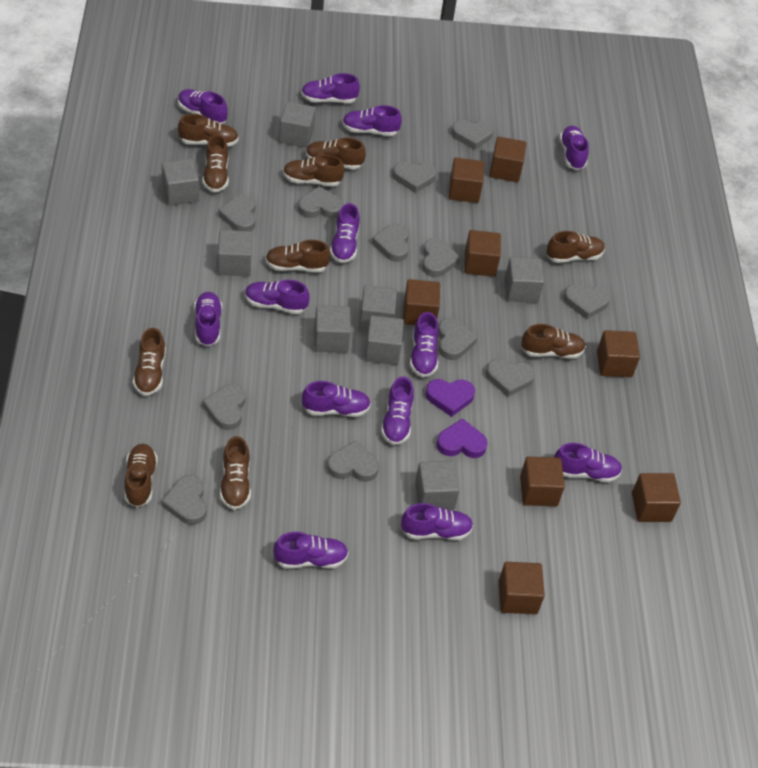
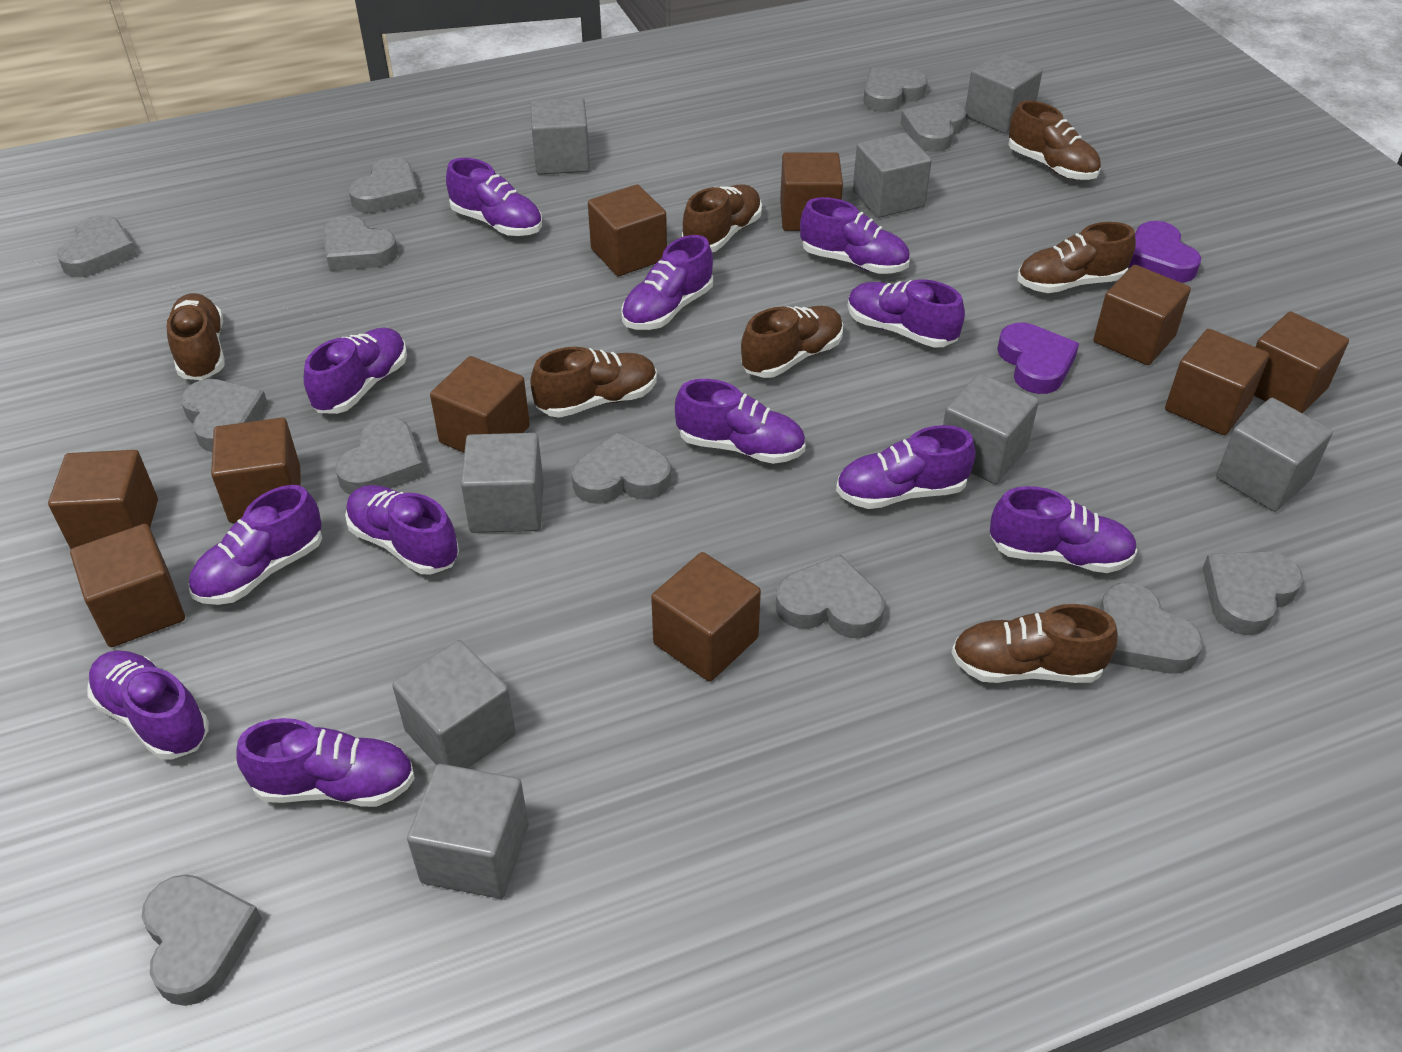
brown cube: [403,279,440,325] [449,158,484,203] [464,230,501,277] [489,136,526,182] [499,562,545,614] [520,457,565,506] [597,330,640,377] [632,473,681,522] = 8 -> [48,450,158,549] [70,524,185,647] [211,418,301,523] [430,356,530,453] [588,184,667,276] [651,552,761,682] [780,152,843,231] [1093,265,1191,365] [1165,329,1269,435] [1254,311,1349,414] = 10
brown shoe: [124,444,158,507] [133,328,166,396] [178,114,239,147] [203,134,229,192] [220,436,251,510] [265,240,331,272] [283,155,344,186] [306,138,366,169] [521,324,586,359] [546,231,605,263] = 10 -> [167,293,225,380] [530,347,657,418] [682,185,762,252] [741,306,843,378] [951,604,1118,683] [1008,100,1101,180] [1017,222,1136,293] = 7
purple shoe: [178,89,228,124] [194,292,222,346] [245,280,309,314] [273,532,349,568] [301,73,360,103] [302,381,371,417] [330,203,360,263] [342,105,402,136] [381,377,414,445] [401,503,473,540] [410,312,439,377] [554,443,622,482] [559,126,589,170] = 13 -> [87,650,209,760] [188,485,322,605] [236,718,415,807] [304,328,407,414] [345,485,459,574] [446,158,542,236] [621,235,713,330] [675,379,805,464] [800,197,910,274] [836,425,976,509] [848,279,965,348] [990,486,1138,573] = 12

